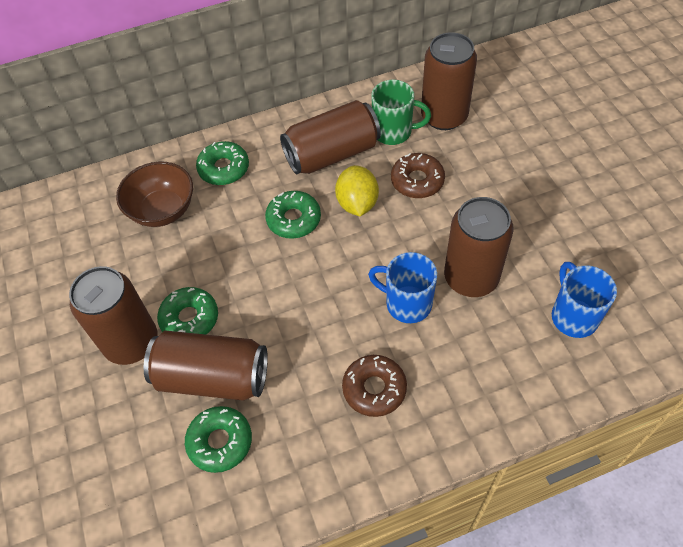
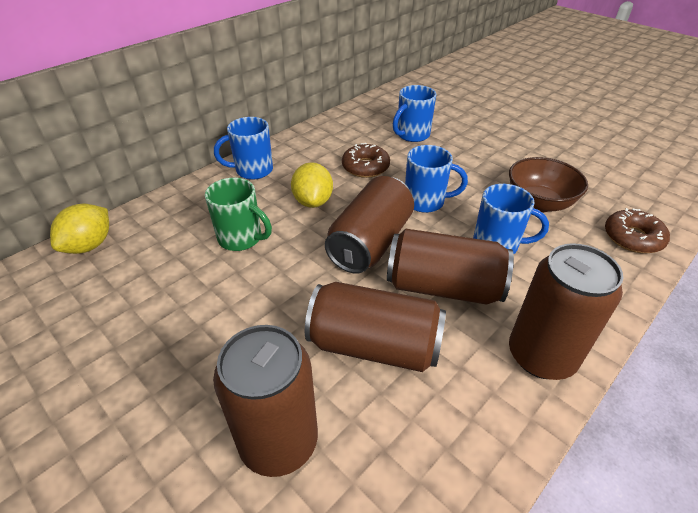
blue mug: [368,252,437,323] [552,262,617,338] = 2 -> [214,117,273,180] [393,85,436,142] [405,145,468,213] [473,184,549,254] = 4
green donut: [157,287,218,335] [185,406,252,473] [196,141,249,185] [265,191,321,239] = 4 -> none = 0
yellow lemon: [335,165,379,216] = 1 -> [50,204,109,254] [291,162,333,208] = 2

